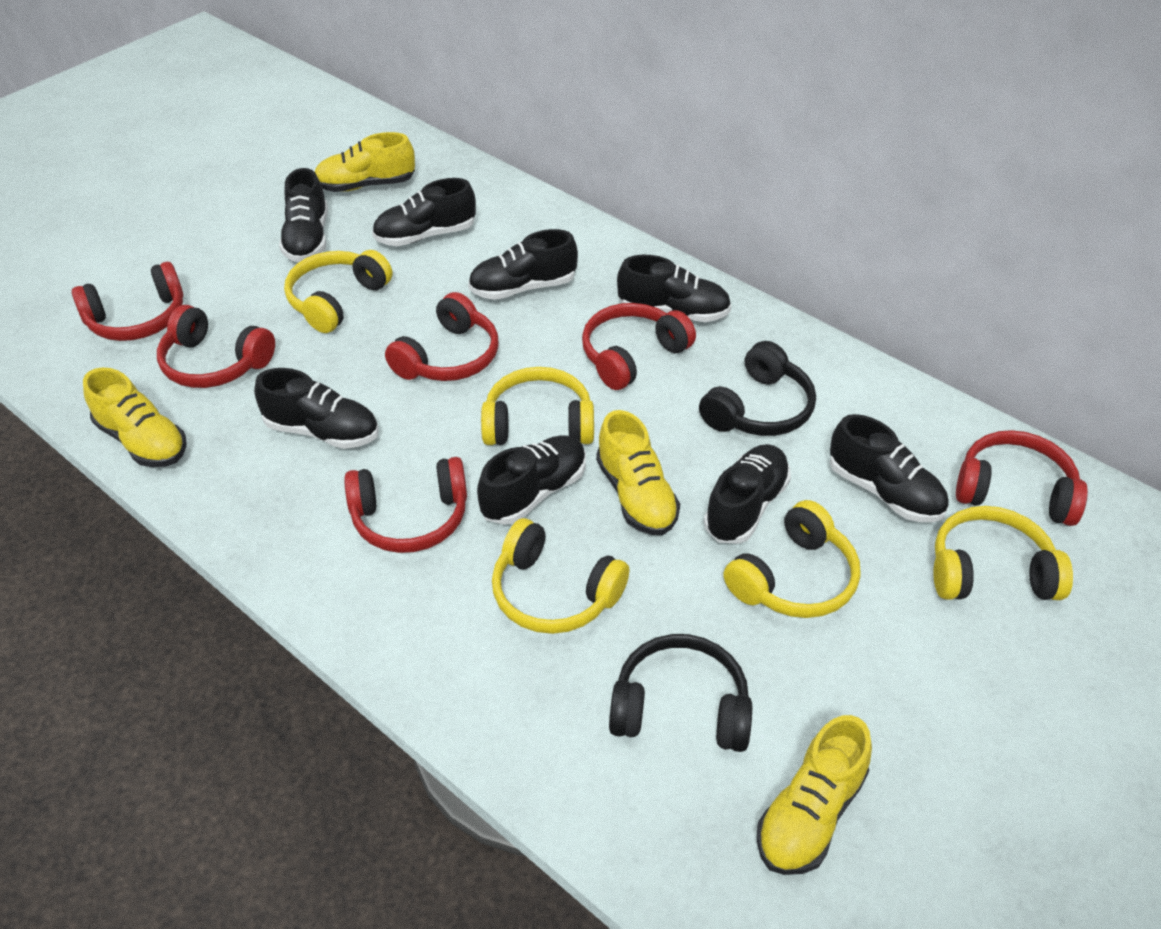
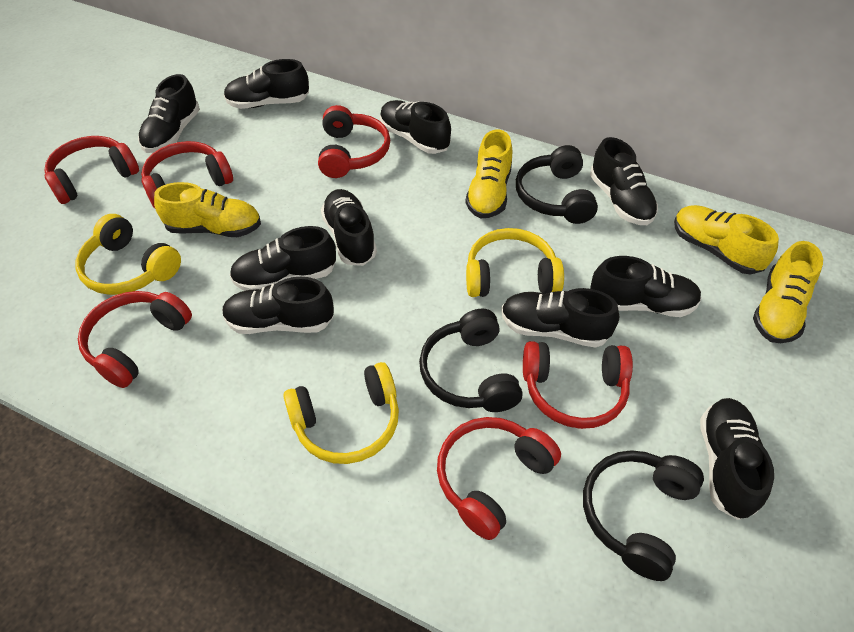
black headphones: [609,634,752,752] [699,341,816,436] = 2 -> [419,309,523,412] [516,145,598,224] [583,450,704,581] = 3
black shoe: [254,368,379,449] [279,168,328,262] [372,178,476,246] [468,229,578,300] [477,435,586,525] [617,255,731,322] [704,444,791,544] [830,414,949,522] = 8 -> [138,74,200,153] [222,277,334,334] [224,59,309,109] [229,226,336,291] [321,189,377,266] [380,100,451,154] [501,288,619,348] [590,137,658,225] [590,256,702,317] [700,398,774,520] = 10
yellow headphones: [284,250,393,333] [481,367,594,445] [492,518,629,634] [724,500,860,618] [933,506,1073,600] = 5 -> [75,214,181,295] [283,362,399,464] [466,228,564,297] = 3

